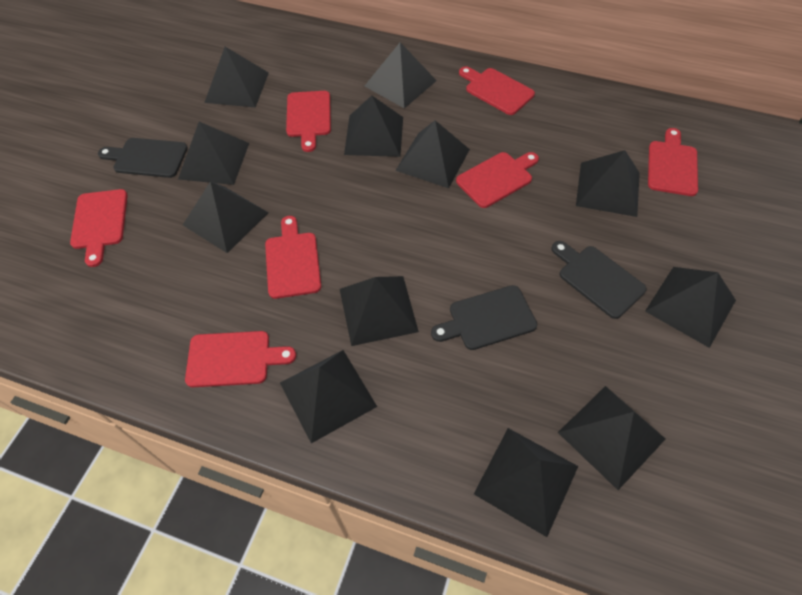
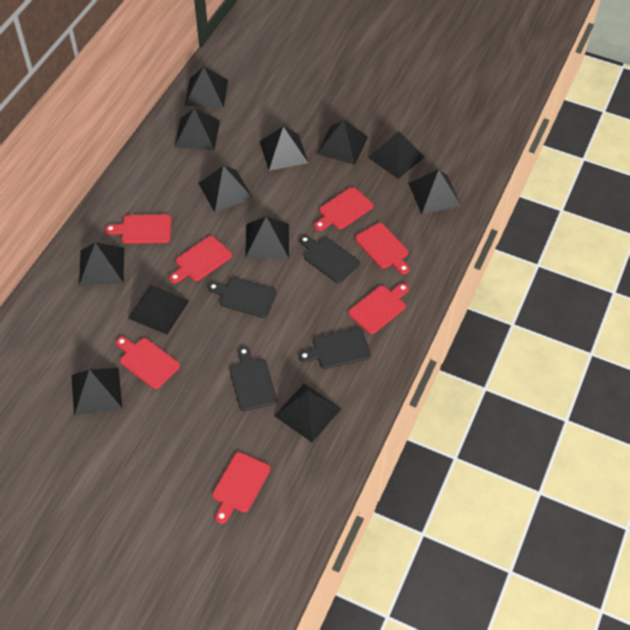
black cutting board: [98,138,188,178] [431,285,537,350] [551,241,647,319] = 3 -> [208,277,277,318] [230,346,277,411] [299,235,360,283] [299,328,371,369] = 4

